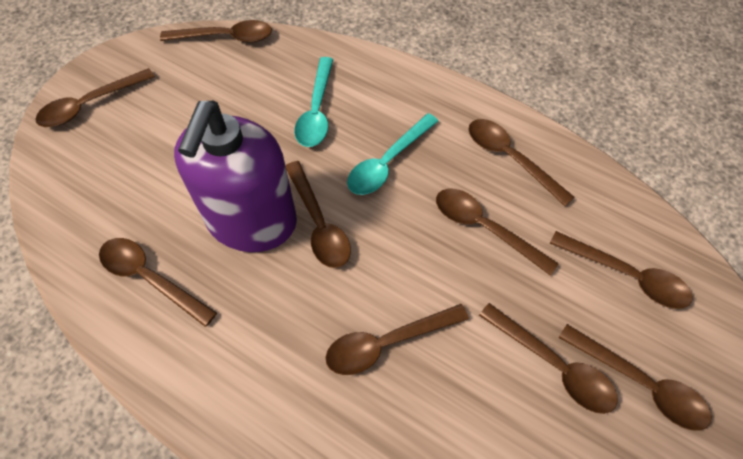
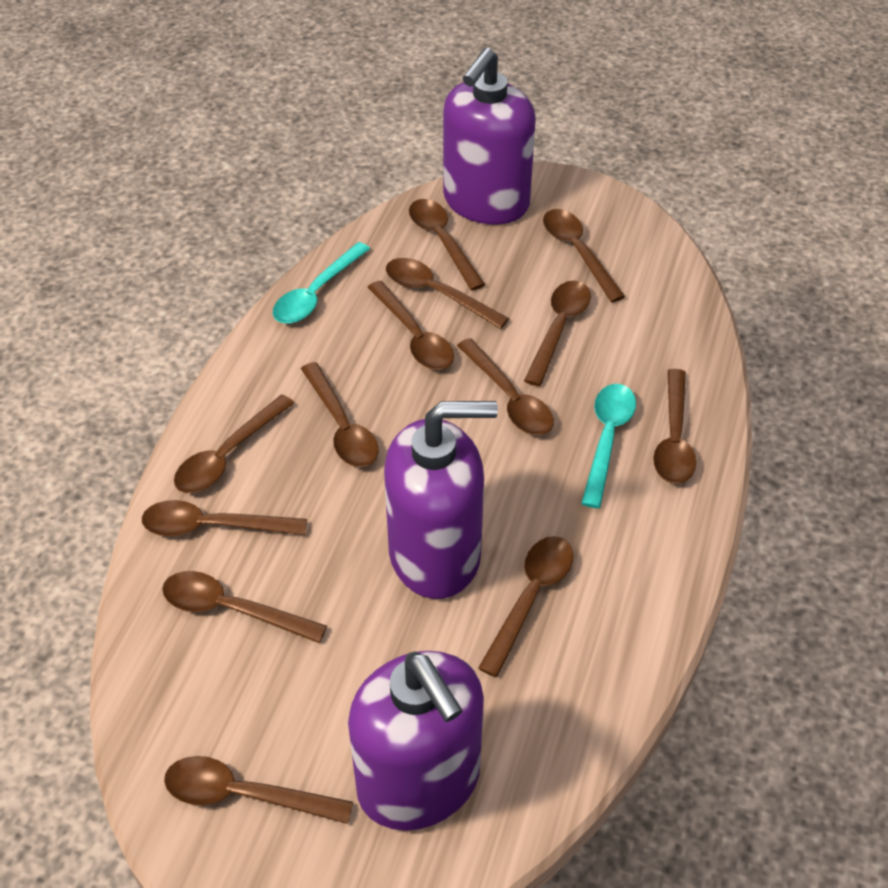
brown spoon: [35,68,155,127] [99,238,217,327] [160,20,272,43] [285,161,351,268] [325,304,469,375] [436,189,559,276] [468,119,574,206] [479,303,618,414] [550,231,693,309] [558,324,712,431] = 10 -> [142,500,307,536] [162,571,327,643] [164,756,353,824] [174,394,294,493] [301,362,379,467] [367,281,454,370] [386,258,509,329] [409,199,485,290] [457,338,554,435] [478,536,573,677] [524,281,591,386] [543,209,625,302] [653,369,696,484] = 13
purple soap dispenser: [174,100,297,252] = 1 -> [348,651,484,831] [384,401,498,599] [443,48,536,224] = 3

